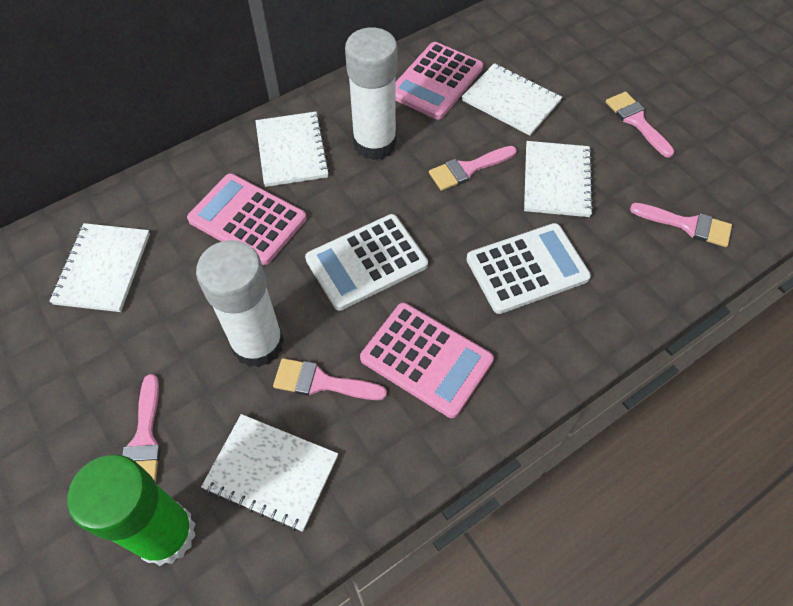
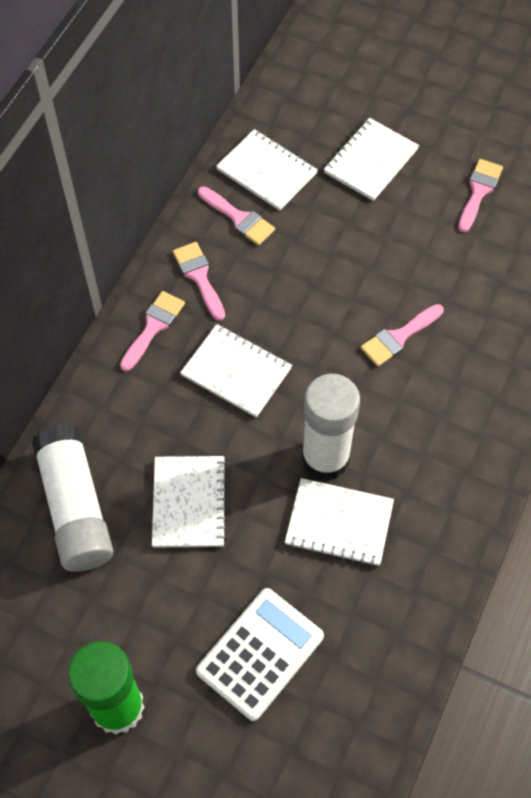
pink calculator: [187,173,307,265] [360,303,494,418] [396,42,483,120] = 3 -> none = 0
white calculator: [305,214,428,311] [466,223,591,314] = 2 -> [196,588,324,721] = 1

